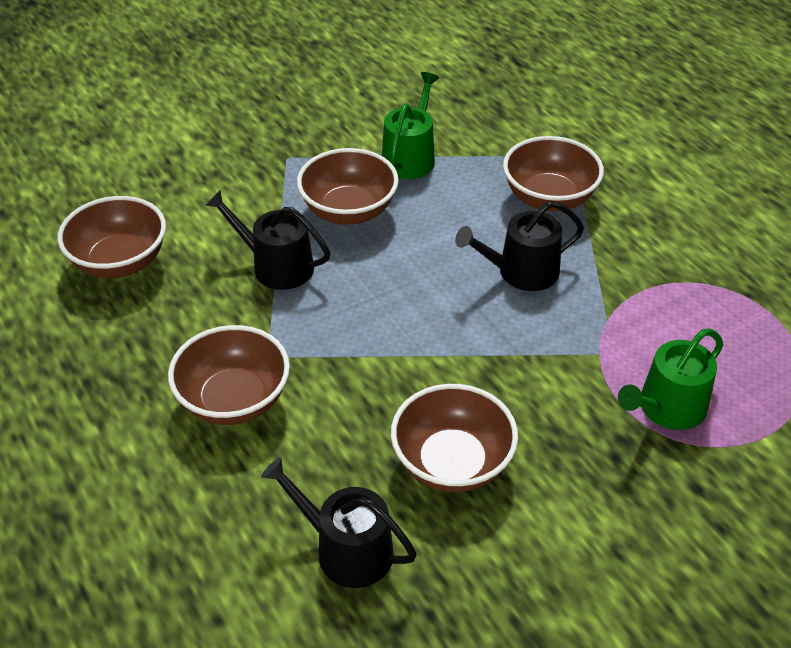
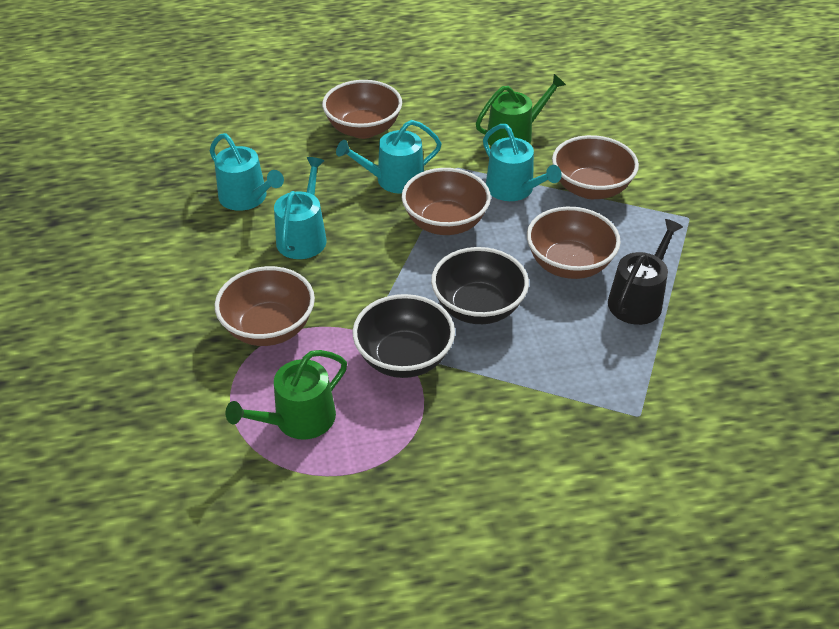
black bowl: none = 0 -> [353,294,455,378] [431,247,529,324] = 2
black watering can: [206,190,330,290] [261,457,417,588] [455,201,584,291] = 3 -> [608,219,683,325] = 1
turquoise watering can: none = 0 -> [210,133,284,211] [274,157,327,259] [336,120,442,194] [483,124,562,201] = 4

